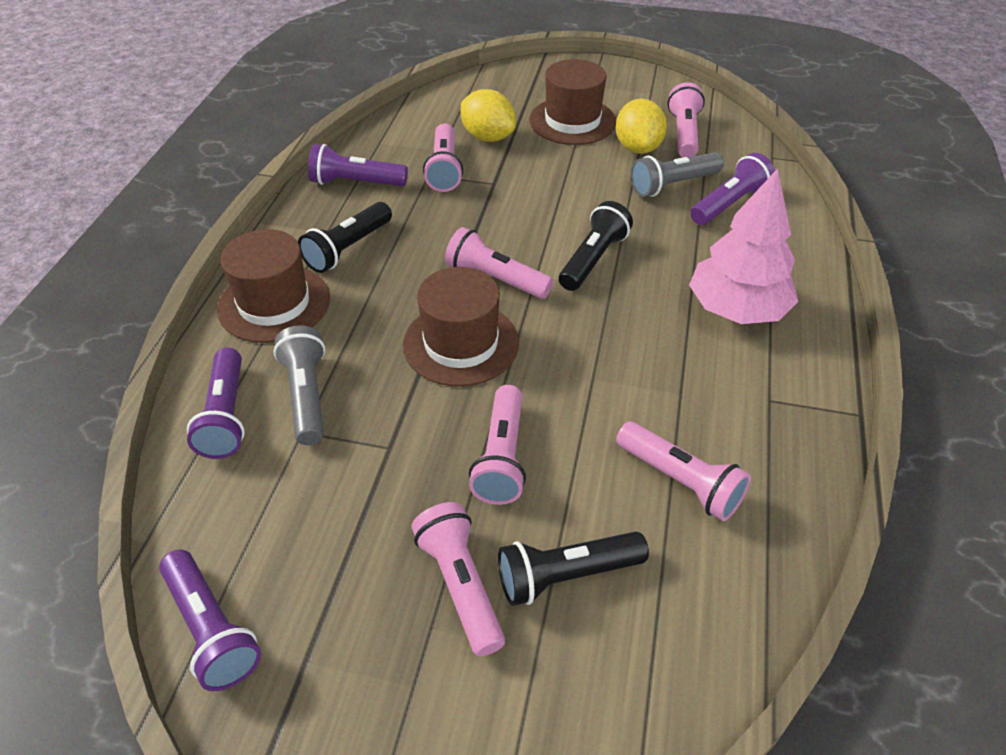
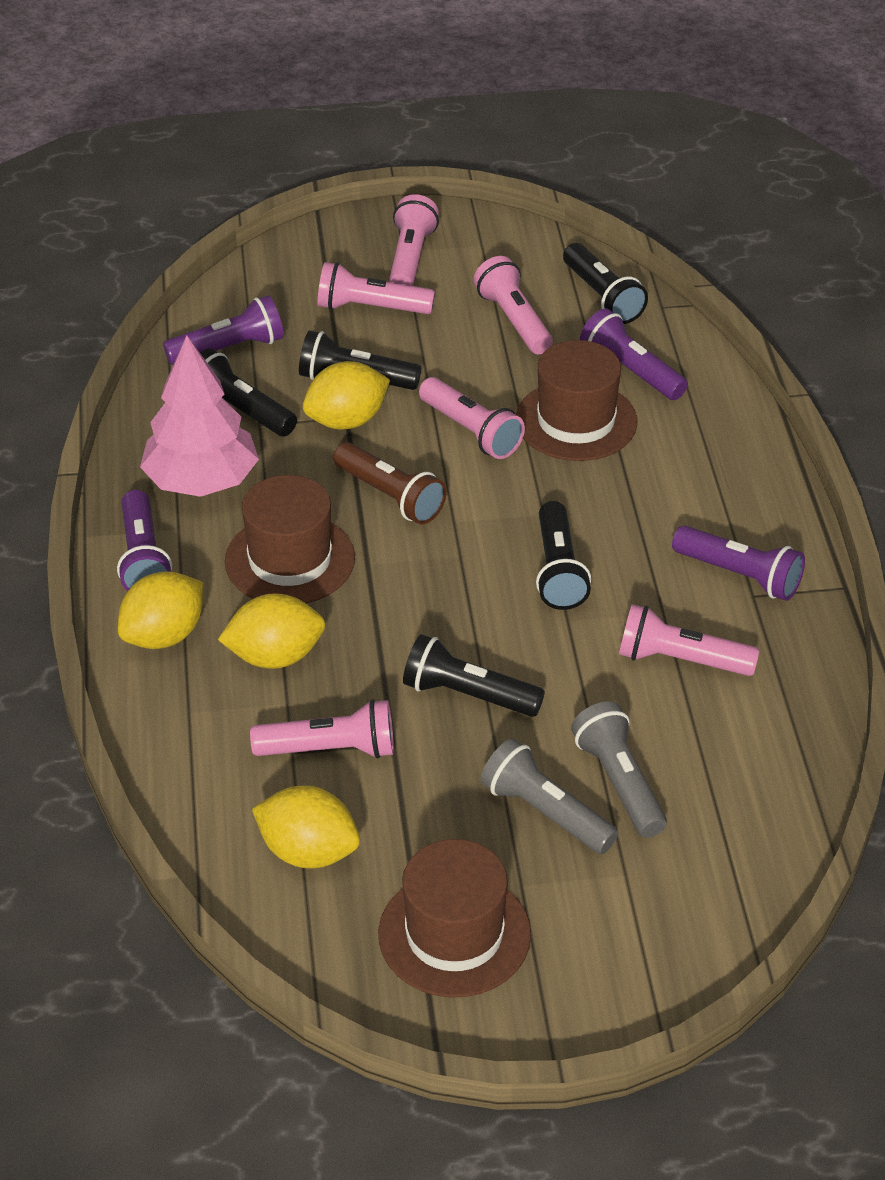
black flashlight: [298,202,392,273] [498,532,649,606] [559,201,633,291] = 3 -> [200,349,297,436] [299,330,421,390] [403,634,545,717] [536,501,591,610] [563,243,648,324] = 5
brown flashlight: none = 0 -> [333,442,447,524] = 1
yellow lemon: [461,89,516,142] [616,99,667,154] = 2 -> [118,571,203,649] [218,593,326,669] [252,785,360,869] [303,361,390,430] = 4

